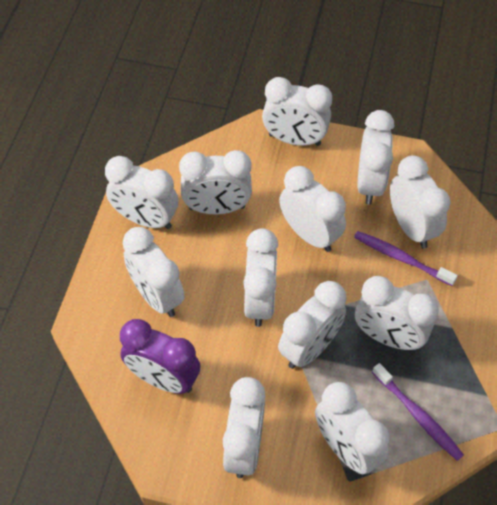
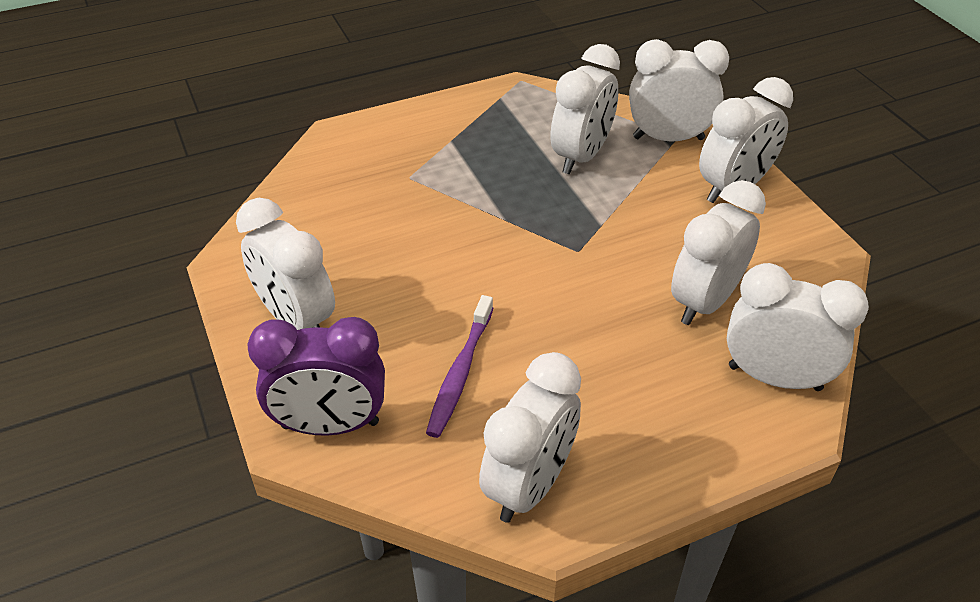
purple toothbrush: [354,231,458,286] [372,363,464,461] = 2 -> [426,295,493,438] = 1
white clock: [105,156,179,229] [123,227,185,317] [179,150,252,214] [223,377,266,478] [243,228,278,327] [262,77,332,146] [278,281,346,369] [279,166,346,252] [315,382,390,474] [355,276,439,350] [358,110,394,205] [390,155,450,248] = 12 -> [236,198,335,330] [479,352,581,523] [551,44,620,174] [629,39,729,142] [671,180,766,325] [699,77,793,203] [727,263,869,391] = 7

